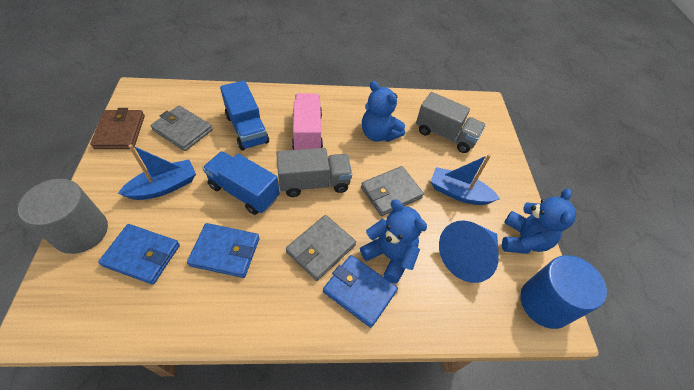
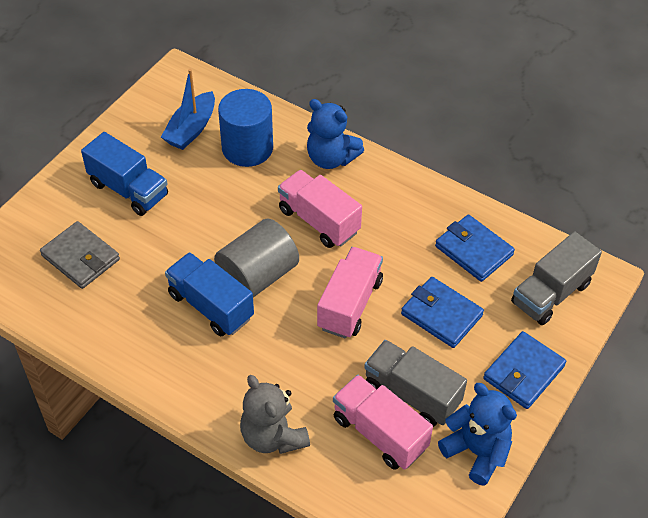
blue boat: [118,144,196,200] [430,154,500,205] = 2 -> [161,69,215,150] = 1
blue cone: [439,220,499,283] = 1 -> none = 0
blue teddy bear: [360,199,427,284] [362,81,405,142] [502,189,576,254] = 3 -> [307,99,364,169] [438,383,517,486] = 2
brown wallet: [90,108,145,149] = 1 -> none = 0
grey teddy bear: none = 0 -> [240,375,310,454] = 1
grey wallet: [150,106,213,151] [286,215,356,281] [361,166,424,216] = 3 -> [40,221,120,289] = 1
pink truck: [292,93,323,150] = 1 -> [278,170,362,248] [317,247,383,339] [333,375,433,470] = 3

